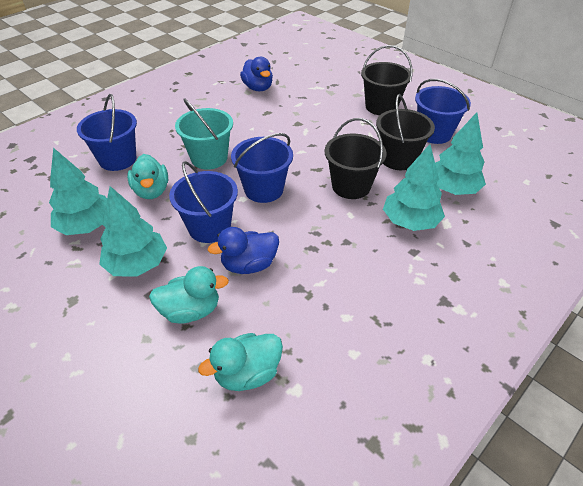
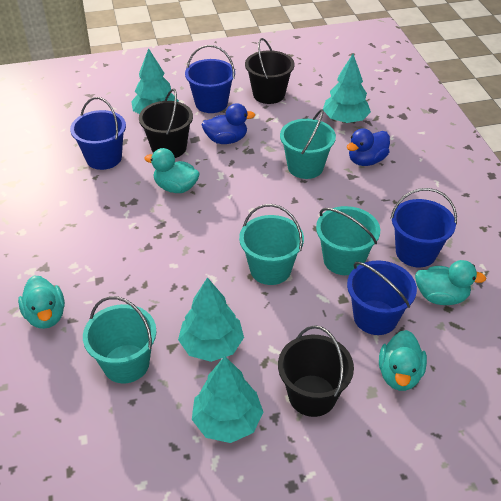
turquoise bucket: [175,98,233,170] = 1 -> [83,296,156,383] [239,204,304,285] [280,109,336,179] [316,206,380,275] = 4
turquoise duck: [127,154,168,199] [149,266,229,324] [198,333,283,391] = 3 -> [18,276,65,329] [144,148,200,193] [379,330,427,391] [415,260,486,305] = 4

